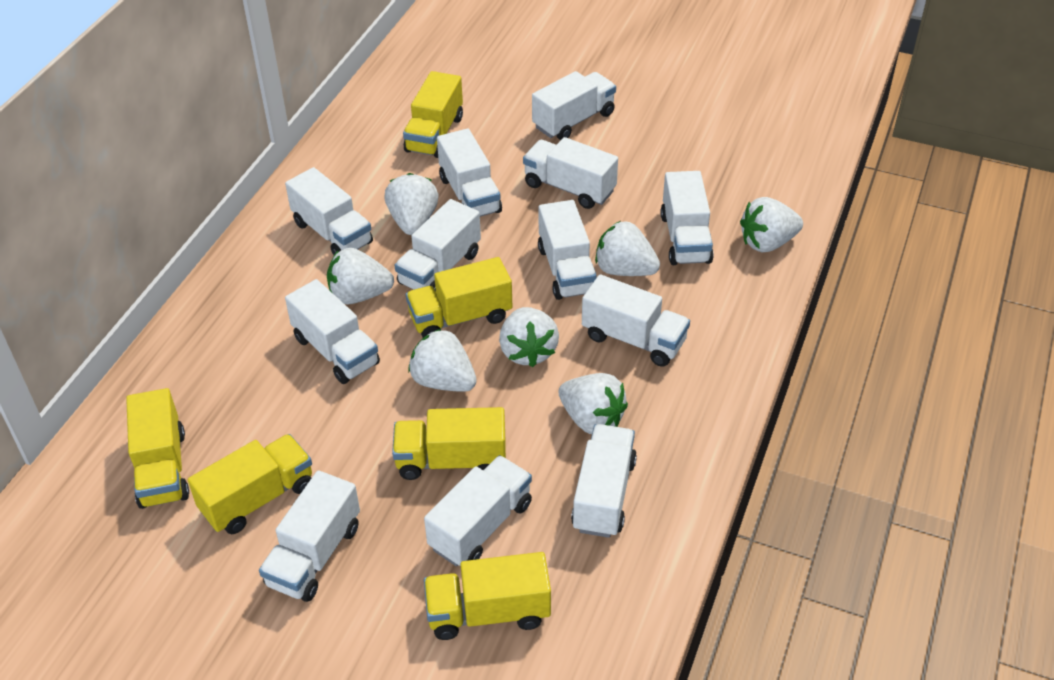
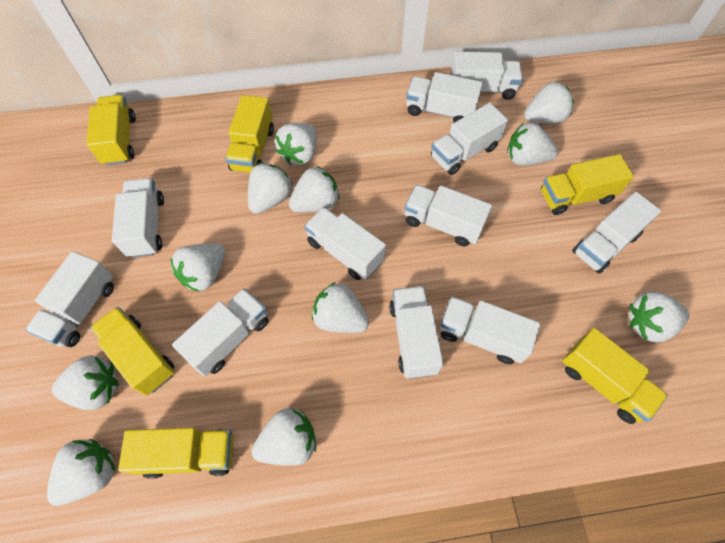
white strawberry: [327,248,394,305] [385,173,438,235] [408,329,477,392] [499,307,559,367] [558,373,628,434] [595,221,660,276] [740,197,803,252] = 7 -> [47,439,116,506] [52,355,119,410] [170,243,225,292] [248,163,293,214] [251,408,316,466] [275,123,317,165] [289,166,340,212] [312,282,369,333] [507,123,558,166] [524,81,574,123] [629,292,689,343] = 11
white truck: [259,470,360,602] [285,167,373,255] [285,279,380,384] [394,199,481,292] [424,455,532,566] [437,128,502,217] [523,137,618,209] [532,71,616,140] [538,200,596,300] [571,424,637,538] [582,274,690,367] [660,171,714,265] = 12 -> [26,251,114,347] [112,178,164,258] [172,288,269,376] [304,207,386,280] [389,286,444,379] [405,185,492,247] [406,72,483,123] [431,103,508,175] [440,297,540,364] [451,52,523,100] [572,192,661,274] = 11

